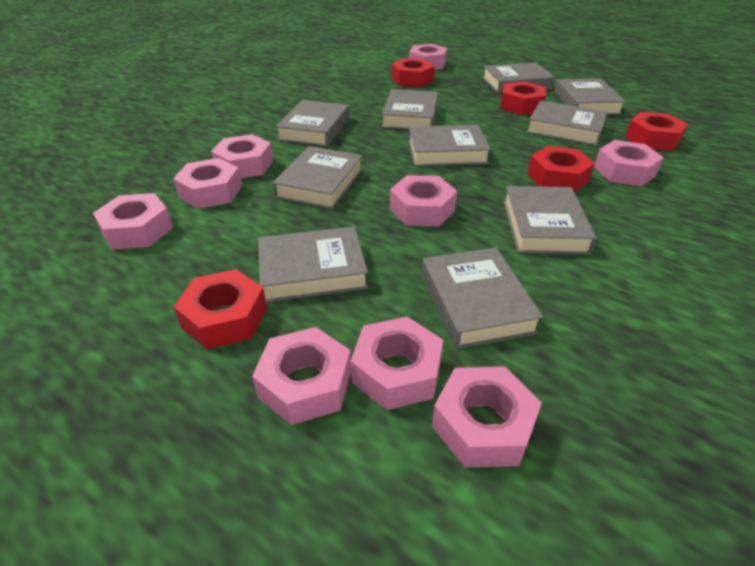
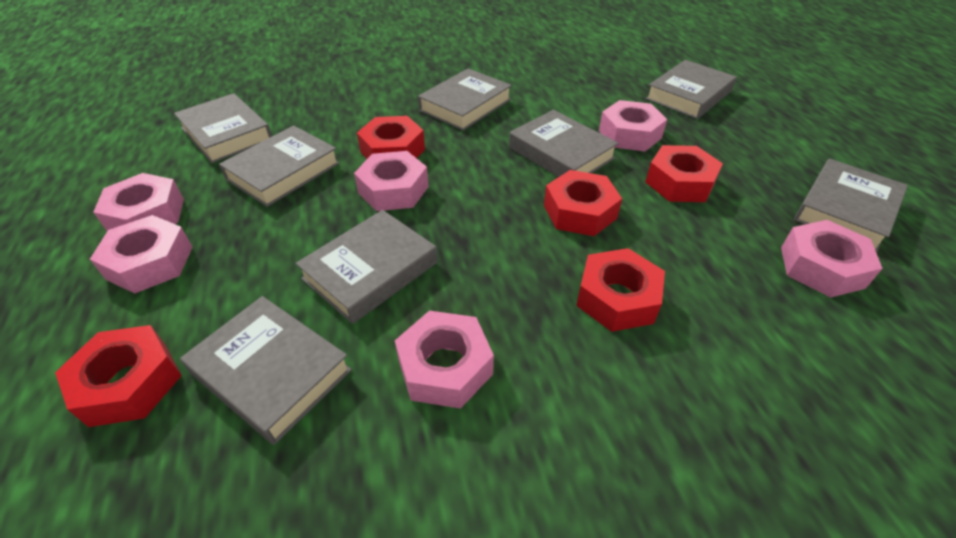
grey book: [258,226,368,302] [273,146,363,209] [276,100,349,147] [382,89,438,130] [408,125,491,166] [422,248,543,349] [482,62,554,93] [503,186,597,254] [527,100,608,146] [554,78,626,115] = 10 -> [174,93,272,163] [180,296,352,445] [219,126,340,207] [295,210,437,324] [418,68,512,131] [509,110,619,177] [645,60,737,119] [794,159,908,252] = 8
pink nut: [93,193,173,250] [173,158,242,209] [211,134,273,178] [252,327,351,425] [350,317,443,410] [390,175,457,227] [409,44,447,70] [432,367,542,468] [594,140,664,187] = 9 -> [90,215,193,294] [93,173,184,231] [354,151,429,211] [395,310,494,409] [599,100,667,151] [781,220,883,298] = 6

